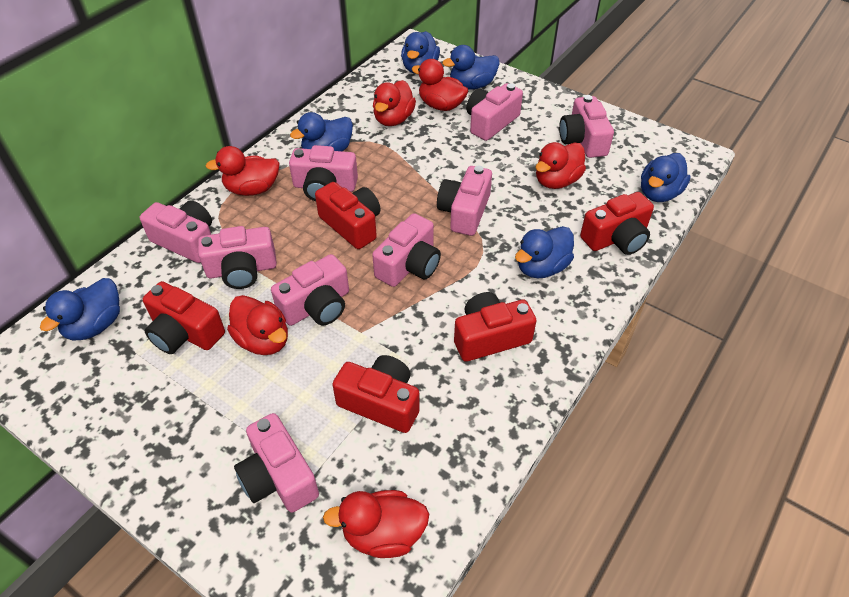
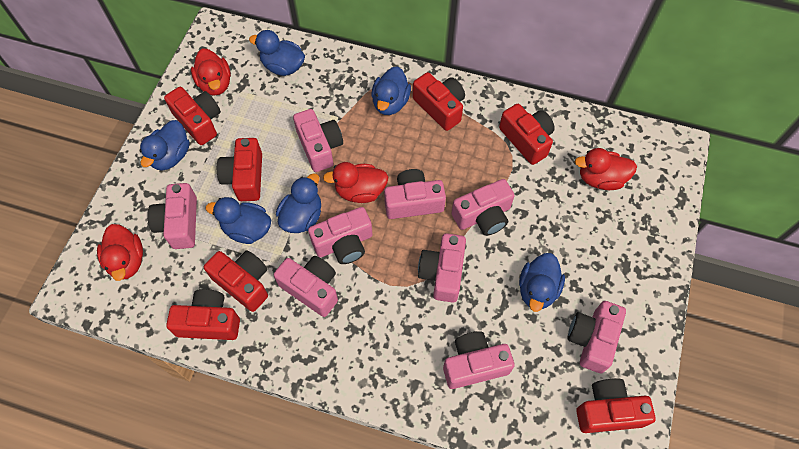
red camera: [143,281,225,354] [315,182,380,249] [332,355,420,433] [454,292,536,362] [580,192,654,255] = 5 -> [164,87,221,145] [166,289,240,340] [204,250,268,312] [217,138,262,201] [413,72,465,131] [499,104,555,165] [576,378,656,433] = 7
red duck: [206,146,280,196] [227,295,288,355] [323,490,429,558] [373,80,416,126] [411,59,468,111] [536,142,586,189] = 6 -> [97,224,143,281] [191,48,231,96] [323,162,388,203] [575,148,637,190] = 4

